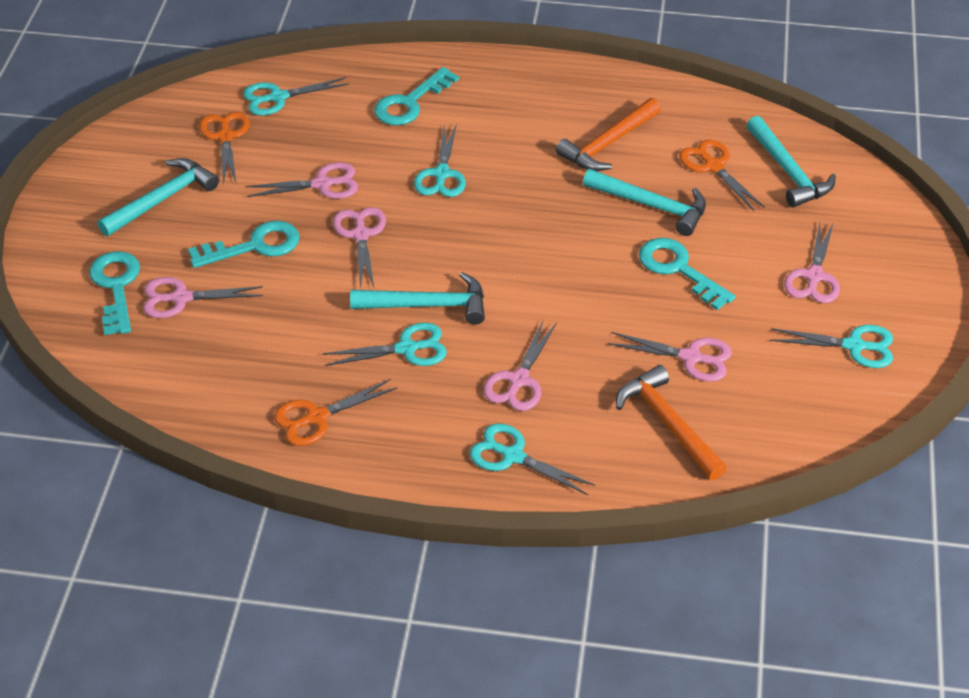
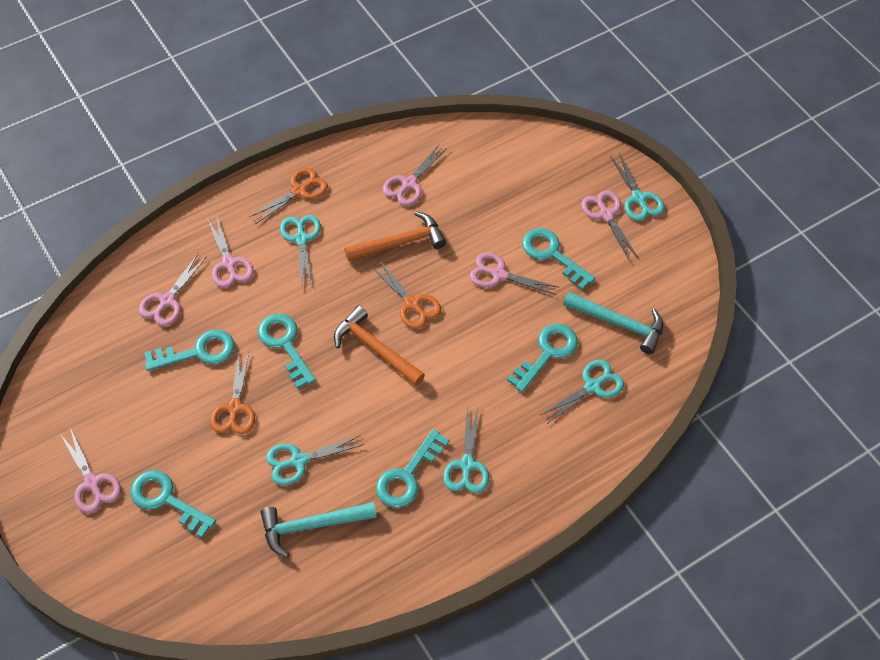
turquoise hammer: [97,158,219,236] [350,272,485,325] [583,169,706,236] [746,116,836,208] = 4 -> [261,502,377,558] [563,292,663,354] = 2
turquoise key: [89,251,140,335] [188,221,300,268] [374,67,459,125] [639,238,736,310] = 4 -> [130,470,216,538] [144,330,235,371] [258,314,316,389] [376,429,449,508] [507,324,578,392] [522,228,595,290] = 6

